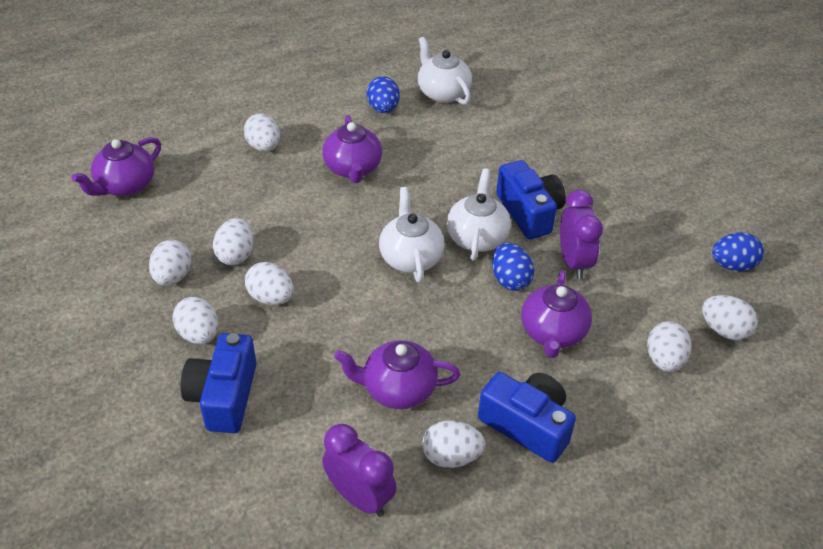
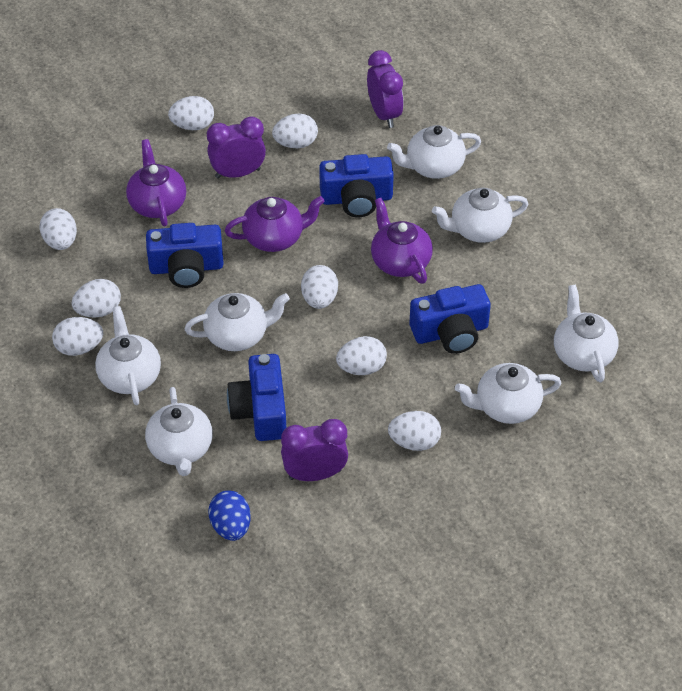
blue camera: [181,333,256,433] [478,372,576,463] [496,160,566,239] = 3 -> [146,223,224,288] [227,354,286,441] [319,154,394,217] [410,284,491,354] = 4
blue egg: [367,76,400,113] [492,243,534,291] [712,232,764,271] = 3 -> [208,490,251,541] = 1
purple clock: [322,424,396,517] [560,190,603,279] = 2 -> [207,116,266,179] [281,419,348,481] [367,50,404,128] = 3
purple teapot: [71,137,161,196] [322,115,382,183] [334,340,460,409] [521,270,592,358] = 4 -> [126,139,186,226] [225,196,325,252] [371,198,433,284] = 3
white teapot: [379,187,445,283] [418,36,472,105] [447,169,511,261] = 3 -> [95,306,161,405] [145,387,213,476] [185,293,290,351] [387,125,481,179] [432,188,528,243] [455,363,561,424] [554,285,619,383] = 7

